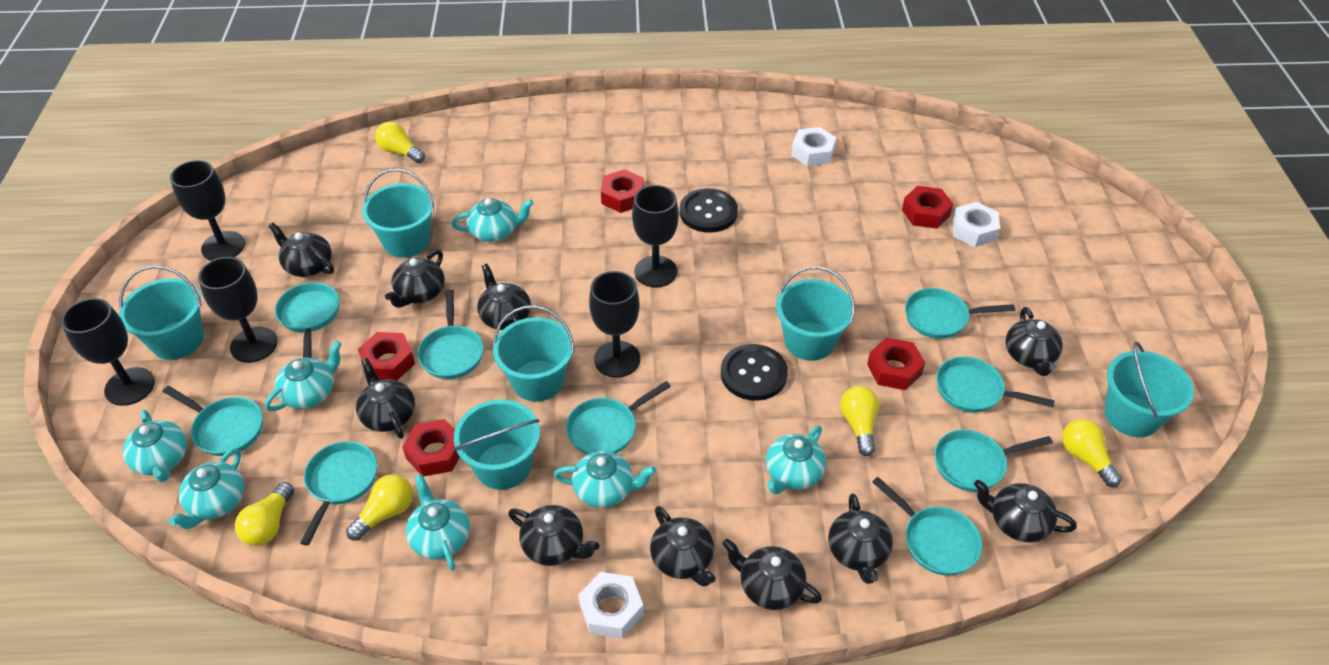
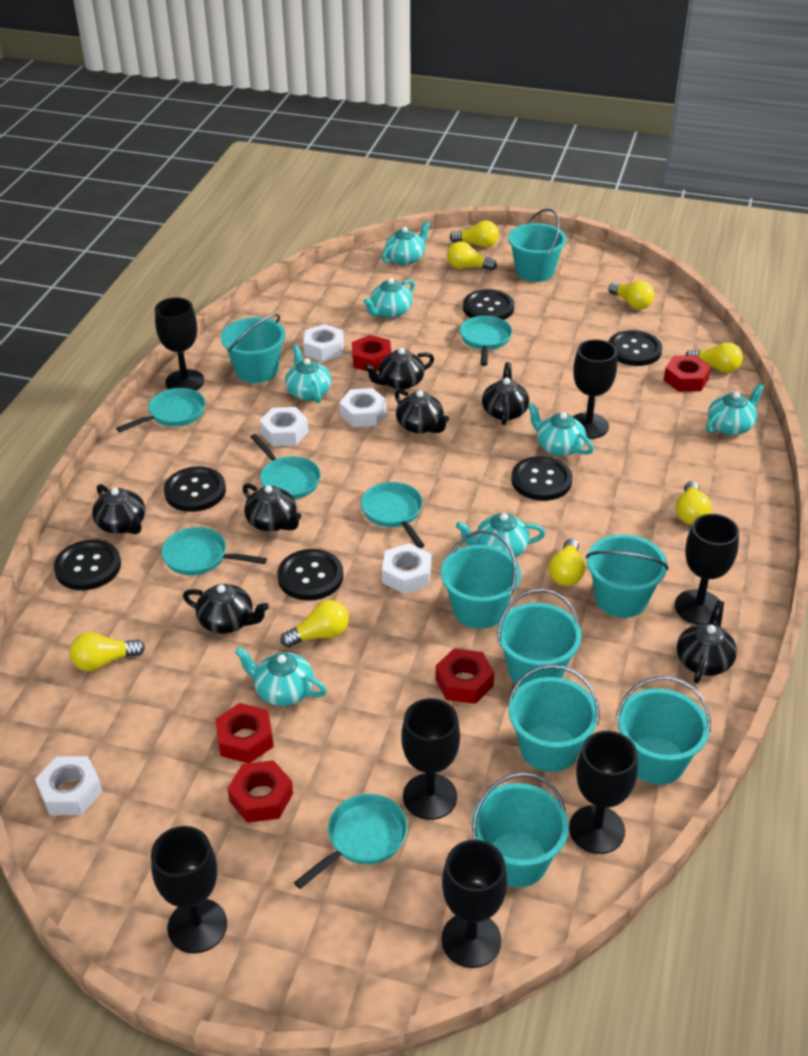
black button: [680,188,738,233] [721,344,788,401] = 2 -> [54,540,121,590] [164,467,226,512] [277,549,344,601] [463,289,514,320] [511,456,573,501] [609,330,662,366] = 6
black goblet: [61,298,155,406] [170,160,245,261] [198,257,278,363] [589,271,640,378] [632,185,679,288] = 5 -> [151,826,227,954] [155,297,204,391] [401,698,460,820] [441,840,507,968] [569,731,638,854] [572,339,617,439] [675,514,739,624] = 7
black teapot: [269,223,334,277] [356,358,415,439] [385,250,445,308] [477,264,531,330] [508,505,599,566] [650,506,716,586] [722,539,822,610] [828,493,893,584] [974,480,1077,542] [1005,307,1063,376] = 10 -> [92,484,145,534] [183,584,269,634] [243,483,302,531] [364,348,434,390] [395,389,449,434] [482,362,529,425] [677,600,737,684] = 7
turquoise bucket: [119,265,204,360] [362,169,434,258] [454,399,540,490] [493,305,574,402] [776,266,855,361] [1104,341,1194,437] = 6 -> [221,314,285,383] [441,530,521,629] [472,773,569,887] [497,589,582,687] [508,209,566,282] [509,664,600,772] [586,534,669,618] [616,676,711,785] = 8
turquoise pan: [163,386,263,456] [275,282,340,358] [300,441,377,546] [417,289,484,379] [566,381,671,455] [872,477,982,576] [905,288,1015,339] [934,430,1053,492] [936,356,1055,413] = 9 -> [116,388,205,432] [161,527,267,576] [250,434,321,499] [294,794,407,889] [361,482,425,548] [460,316,512,366] = 6
white nut: [579,572,644,639] [791,127,836,167] [952,202,1000,247] = 3 -> [35,756,103,815] [260,407,308,446] [303,324,344,362] [339,388,387,427] [382,543,432,594] = 5
yellow light bulb: [235,482,294,546] [346,474,413,541] [375,122,425,163] [840,386,879,456] [1062,419,1122,487] = 5 -> [70,632,145,671] [281,600,349,648] [447,241,497,271] [450,220,499,248] [549,539,585,586] [609,281,654,309] [676,481,711,525] [685,342,743,373] = 8

